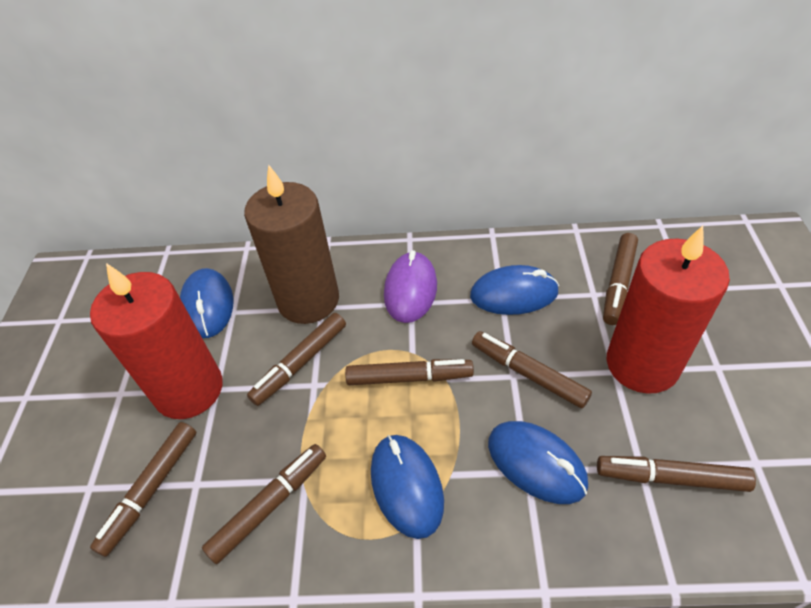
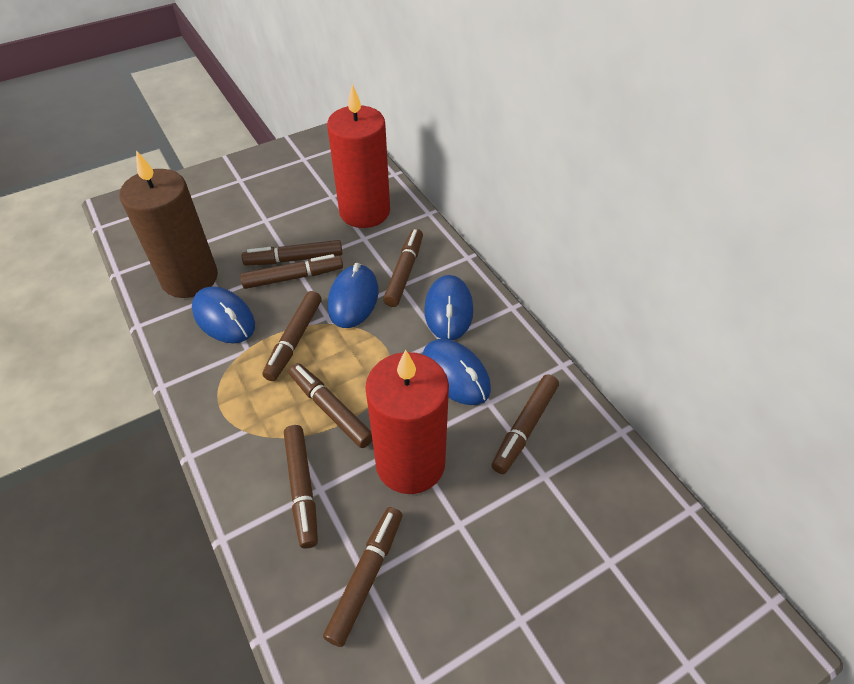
brown marker: [90,422,196,557] [202,444,326,564] [247,313,346,406] [345,359,474,385] [472,331,592,408] [597,456,756,492] [603,233,638,325] = 7 -> [240,254,343,289] [242,240,342,266] [262,291,322,381] [284,425,318,548] [289,363,372,448] [323,507,402,647] [383,229,423,307] [491,375,559,474] = 8
purple mouse: [384,250,437,323] = 1 -> none = 0

